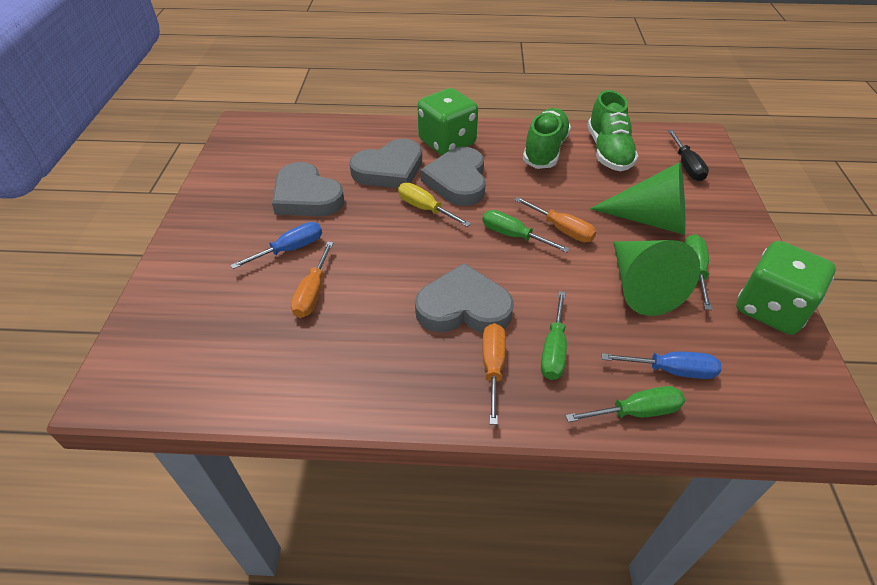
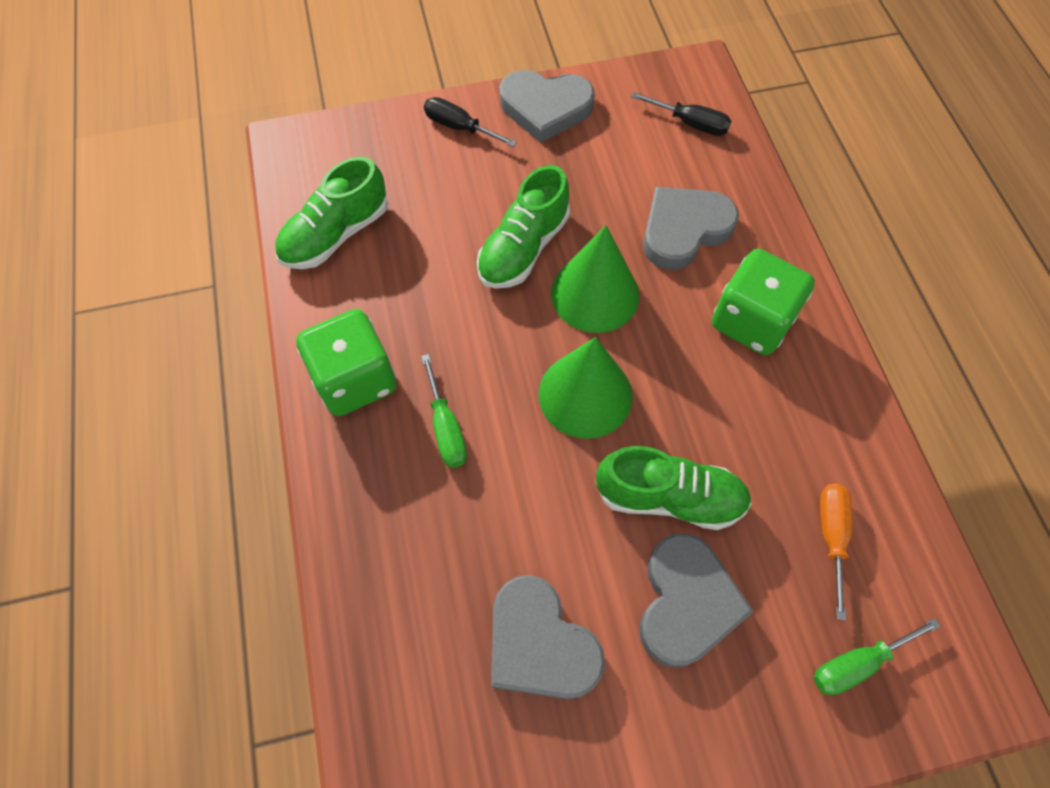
black screwdriver: [668,130,709,181] = 1 -> [424,97,517,147] [631,92,731,136] = 2
blue screwdriver: [230,222,322,269] [602,352,721,379] = 2 -> none = 0
green screwdriver: [482,210,570,253] [541,291,567,380] [566,386,685,422] [684,234,712,310] = 4 -> [421,354,467,468] [814,618,941,695] = 2
green shoe: [523,108,571,169] [587,90,638,171] = 2 -> [275,157,388,269] [477,165,570,289] [596,446,752,530] = 3
orange screwdriver: [291,242,334,318] [482,323,506,425] [515,197,596,242] = 3 -> [820,484,852,621] = 1
yellow screwdriver: [398,183,471,227] = 1 -> none = 0

